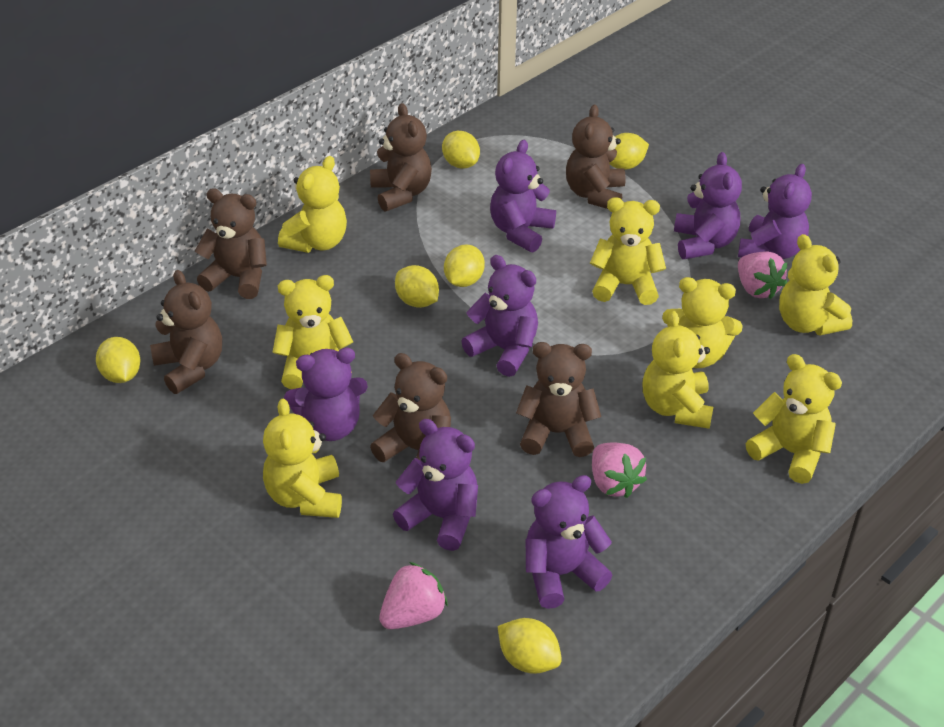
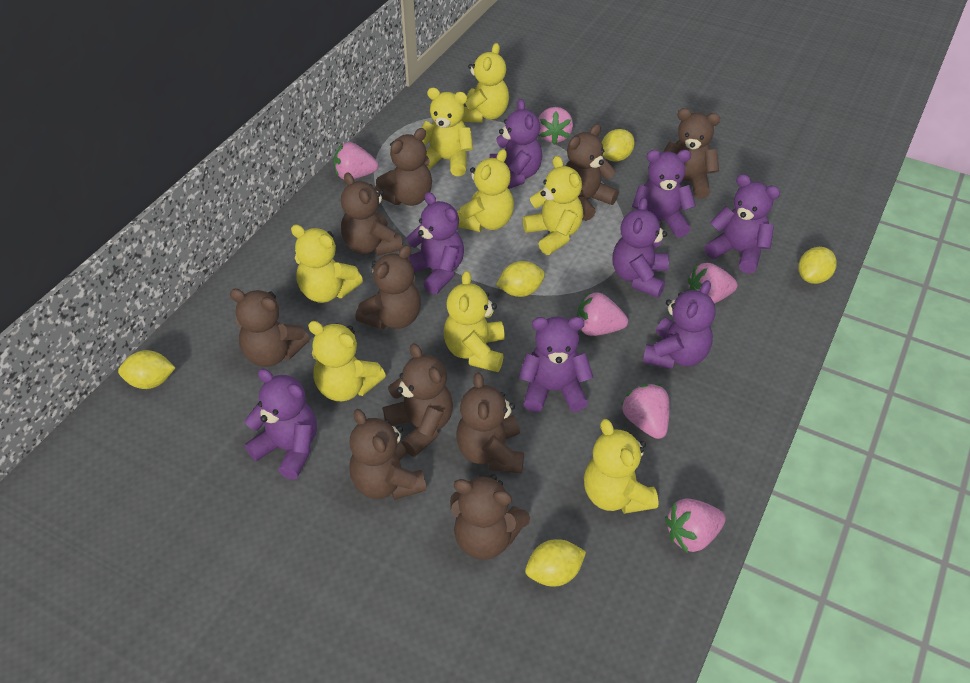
brown teddy bear: [150,270,222,394] [195,188,267,299] [370,103,432,212] [370,353,451,462] [516,342,601,457] [566,105,626,209] = 6 -> [230,289,310,367] [341,172,403,256] [349,409,427,500] [355,245,421,330] [375,128,432,206] [383,343,453,457] [450,474,530,560] [456,372,524,474] [566,124,619,221] [663,108,720,199] = 10
pink strawberry: [379,562,448,629] [592,442,647,498] [738,251,787,300] = 3 -> [334,142,378,180] [538,107,573,145] [577,292,628,336] [621,384,670,439] [665,498,726,553] [688,263,738,304] = 6
purple teddy bear: [284,347,368,441] [393,419,478,551] [461,255,538,377] [490,140,556,253] [526,475,612,609] [674,152,742,259] [738,164,812,259] = 7 -> [245,368,317,480] [406,192,464,294] [490,99,542,189] [519,317,593,412] [613,197,669,298] [632,150,696,237] [643,280,716,369] [705,174,780,274] = 8
yellow lemon: [96,337,140,383] [395,265,439,308] [442,131,480,169] [444,245,485,287] [498,618,562,674] [609,133,649,170] = 6 -> [118,350,175,389] [496,261,545,297] [525,539,586,587] [601,129,635,162] [798,247,837,284] = 5

